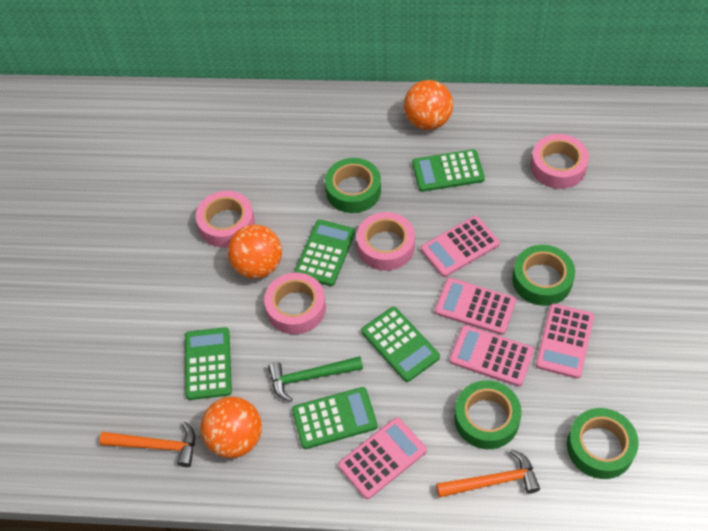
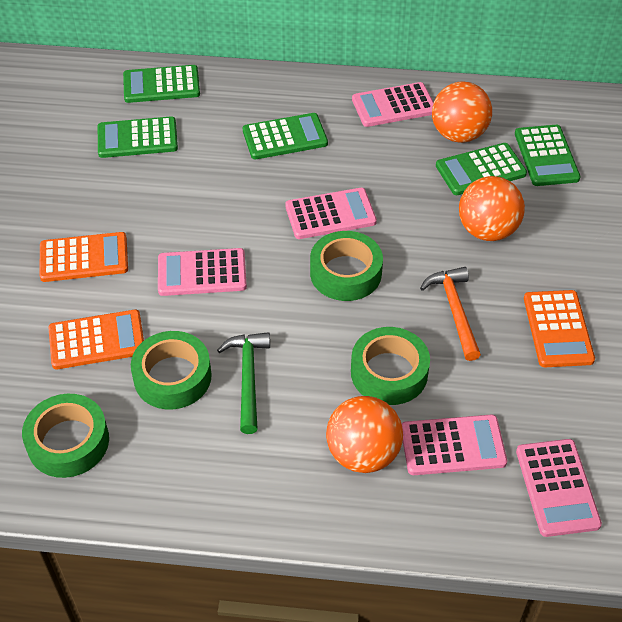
orange calculator: none = 0 -> [39,232,128,282] [48,310,144,369] [524,290,595,367] = 3
orange hammer: [99,422,195,467] [436,449,540,498] = 2 -> [420,267,481,361] = 1
pink tape: [196,191,255,248] [264,273,326,334] [357,212,415,271] [531,134,589,189] = 4 -> none = 0

